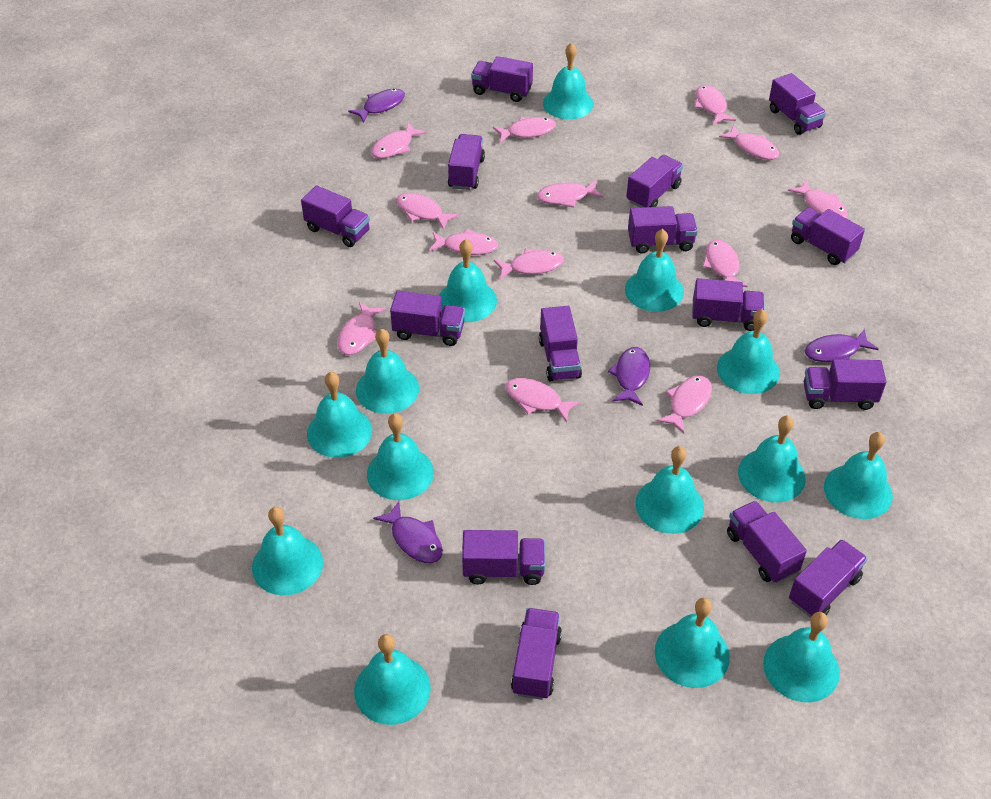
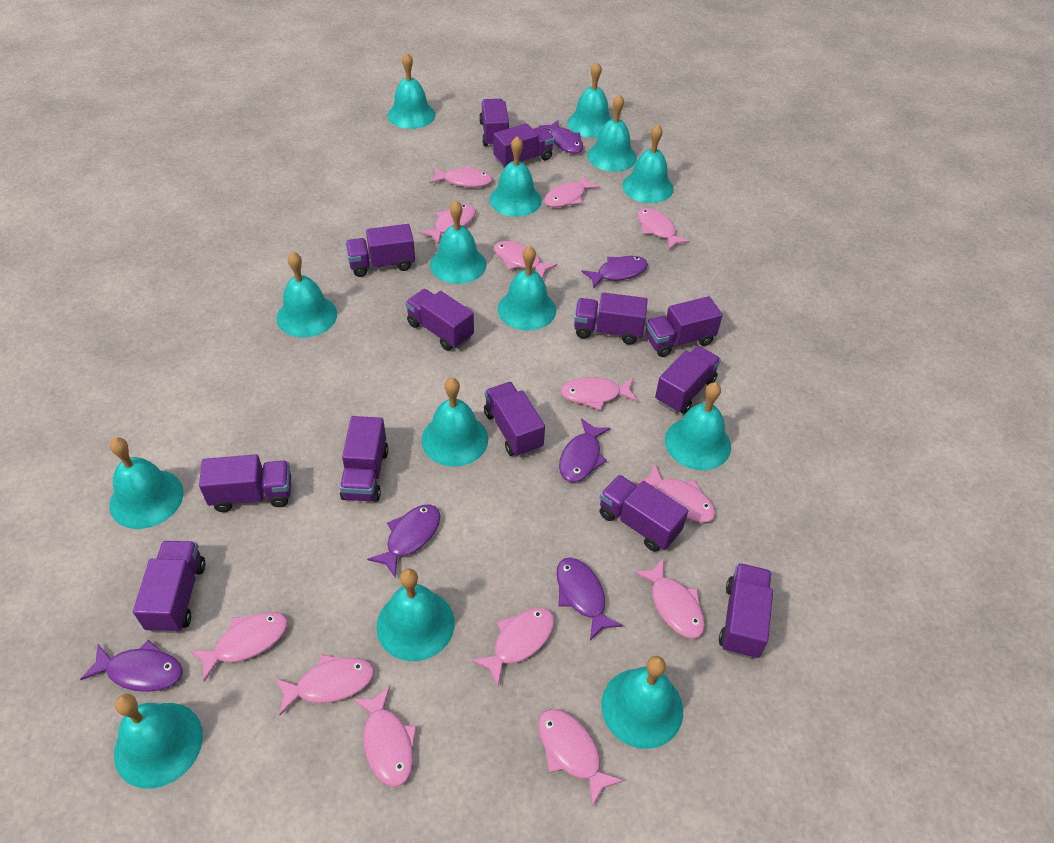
purple fish: [348,88,405,123] [373,501,443,563] [608,347,650,406] [805,329,879,362] = 4 -> [80,640,183,692] [367,504,440,577] [539,120,583,154] [557,557,623,640] [559,418,611,482] [581,256,648,288] = 6
purple truck: [301,185,370,247] [390,291,465,346] [448,134,485,190] [462,530,545,585] [471,56,533,102] [511,608,562,700] [539,306,582,381] [626,155,683,208] [628,206,698,254] [692,278,765,331] [727,501,807,583] [769,73,826,135] [789,539,868,618] [791,207,865,265] [804,359,886,410] = 15 -> [133,541,205,633] [199,454,291,512] [340,416,388,502] [345,224,415,277] [405,289,474,351] [479,99,509,147] [484,382,545,457] [493,123,554,168] [574,292,648,345] [600,475,688,552] [645,296,723,357] [655,346,721,414] [719,563,773,659] = 13

